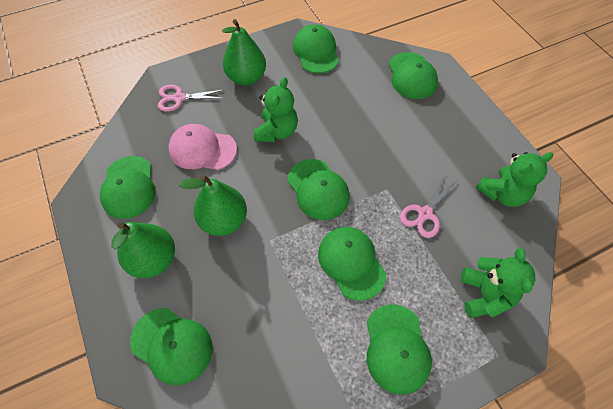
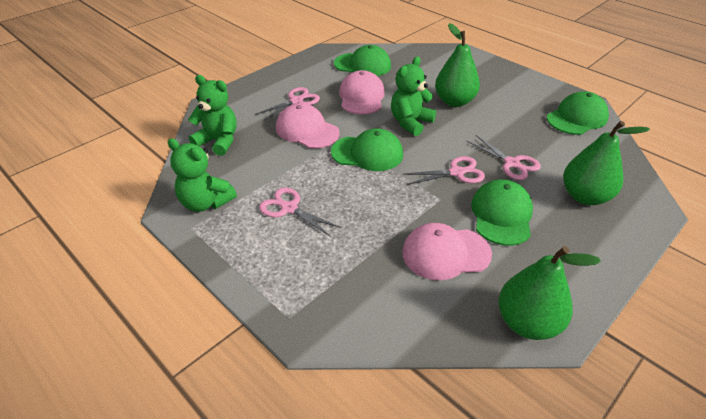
green cap: [100,156,156,219] [130,308,212,385] [287,159,350,220] [293,24,339,74] [318,227,386,301] [367,304,432,395] [388,52,438,99] = 7 -> [331,128,403,171] [334,45,391,76] [471,179,533,246] [547,91,609,135] = 4
pink cap: [168,124,237,170] = 1 -> [276,103,339,149] [339,70,385,114] [402,223,492,280] = 3
pink scissors: [158,85,225,112] [400,174,457,238] = 2 -> [255,87,320,121] [259,188,341,237] [402,156,485,185] [466,135,541,180] = 4

